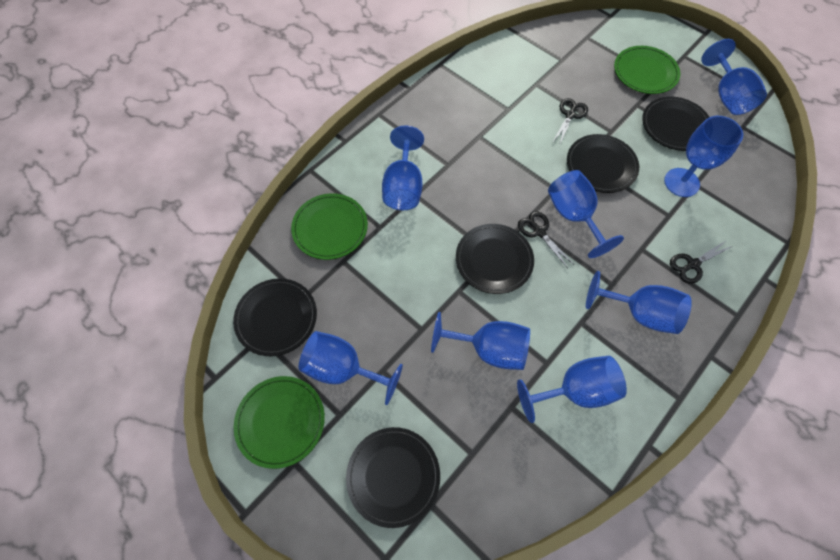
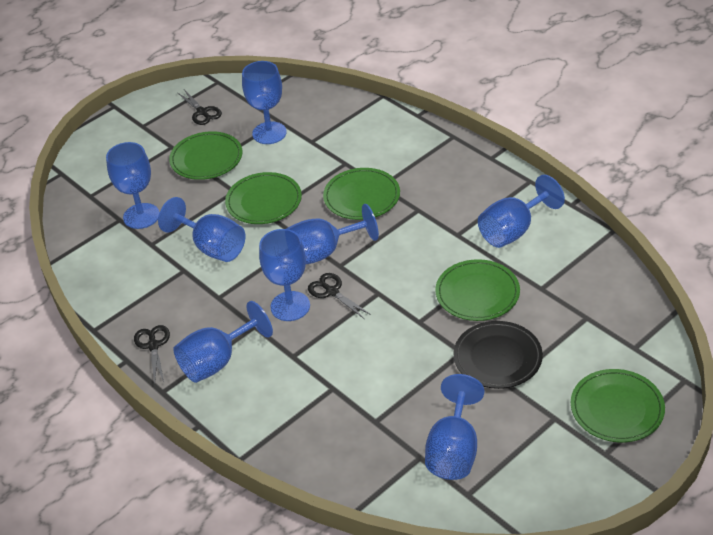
black plate: [233,278,317,356] [346,427,440,528] [456,224,534,294] [567,134,639,193] [642,97,709,151] = 5 -> [453,321,543,389] = 1
green plate: [234,376,325,469] [291,193,368,260] [614,46,680,94] = 3 -> [169,131,242,180] [225,172,302,224] [323,168,400,220] [435,259,520,321] [571,369,665,442] = 5

